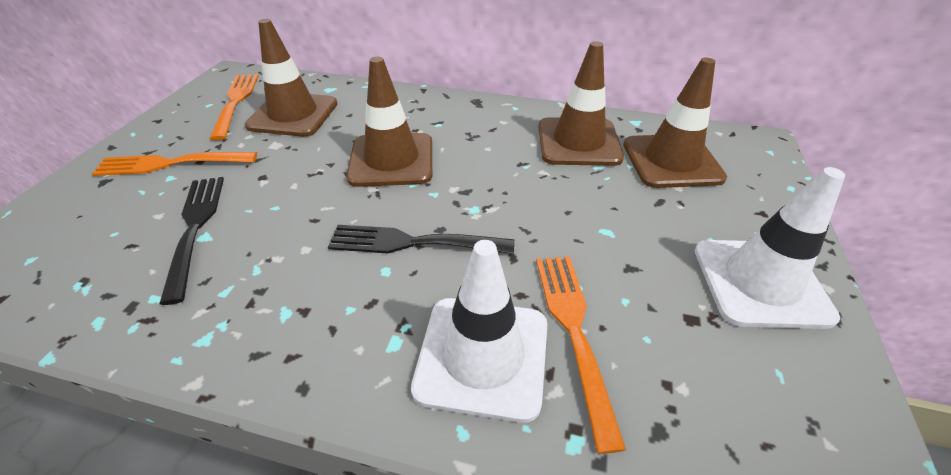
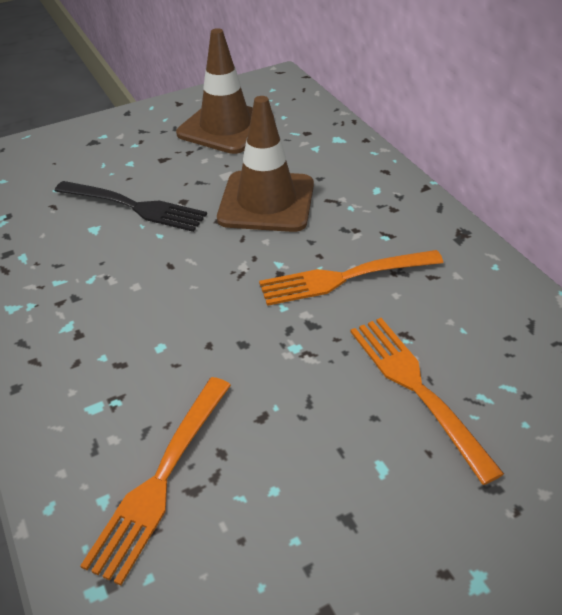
black fork: [159,177,224,305] [328,225,515,254] = 2 -> [55,181,207,232] = 1
brown traffic cone: [245,19,338,137] [346,57,432,187] [539,41,624,166] [623,57,727,188] = 4 -> [176,28,274,154] [217,96,314,232] = 2
white traffic cone: [411,240,547,423] [695,167,845,329] = 2 -> none = 0

